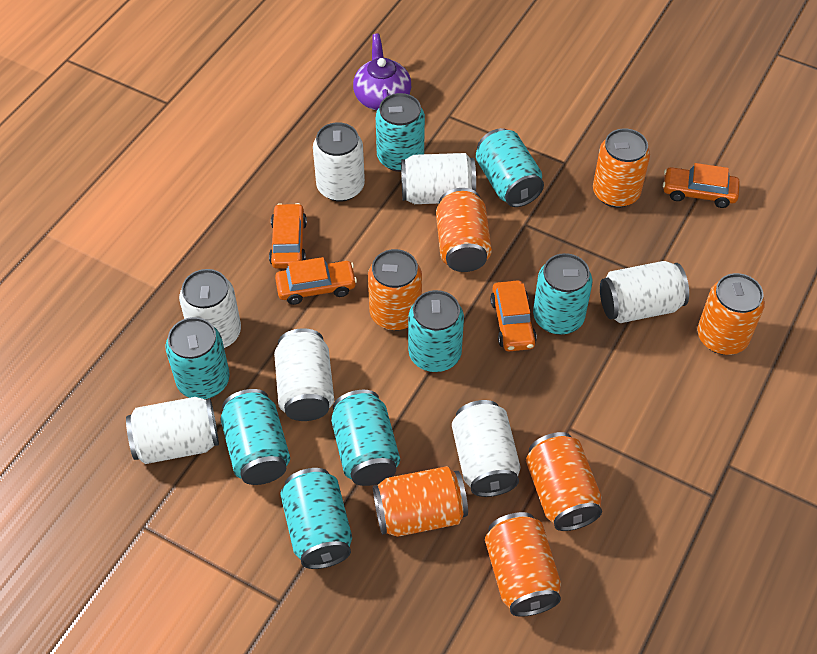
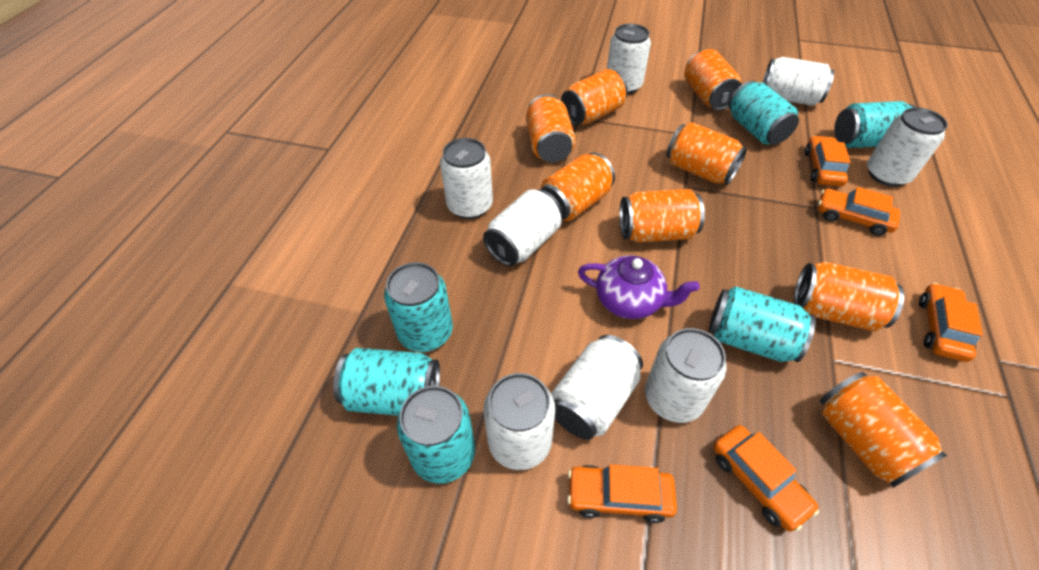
orange can: [368,249,422,330] [373,466,468,537] [436,188,492,272] [485,512,561,617] [526,432,602,531] [593,128,650,208] [698,273,765,355] = 7 -> [526,94,576,162] [541,153,615,221] [561,69,628,125] [619,189,705,242] [666,122,747,185] [684,49,742,111] [794,262,904,331] [820,372,947,488] = 8
orange car: [269,203,307,269] [275,257,357,305] [490,280,537,352] [663,163,740,208] = 4 -> [567,464,677,523] [713,425,819,532] [805,135,850,187] [818,187,900,236] [919,283,983,362] = 5
turquoise can: [166,317,230,399] [221,389,290,485] [280,468,352,569] [331,390,400,486] [376,93,425,172] [408,290,464,372] [476,128,544,207] [533,253,592,335] = 8 -> [333,348,440,416] [384,262,453,352] [397,386,475,484] [709,286,816,362] [728,81,799,145] [834,101,916,148] = 6
white can: [126,397,219,464] [179,269,241,348] [274,328,334,421] [313,122,365,202] [401,153,476,204] [452,400,521,497] [600,261,689,323] = 7 -> [440,138,493,219] [483,189,562,266] [484,373,555,470] [551,335,643,440] [607,24,651,94] [645,328,727,423] [762,57,834,106] [867,107,948,187] = 8

